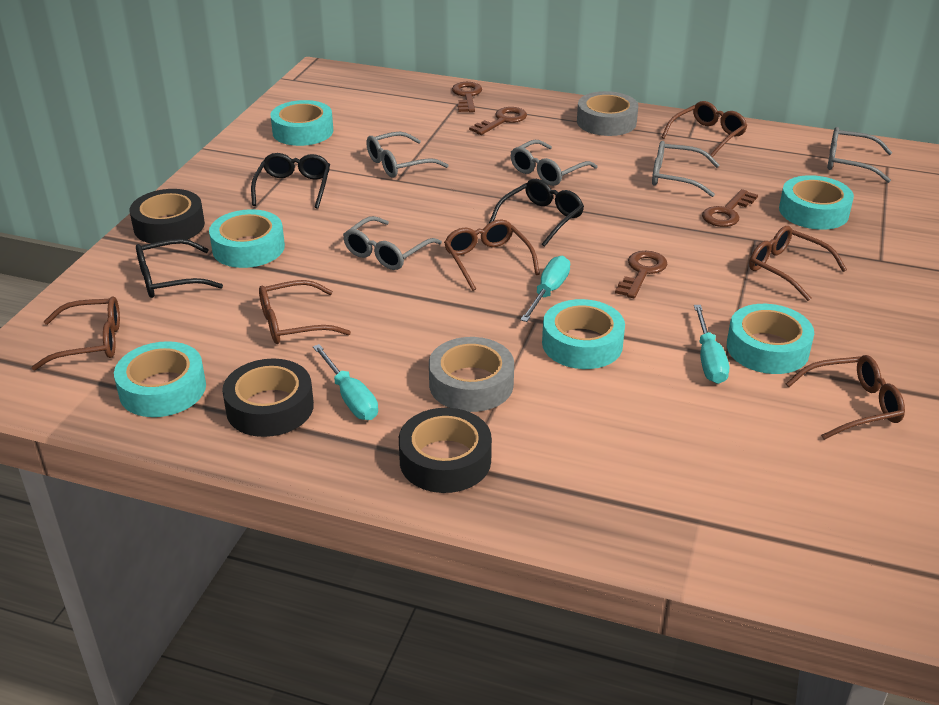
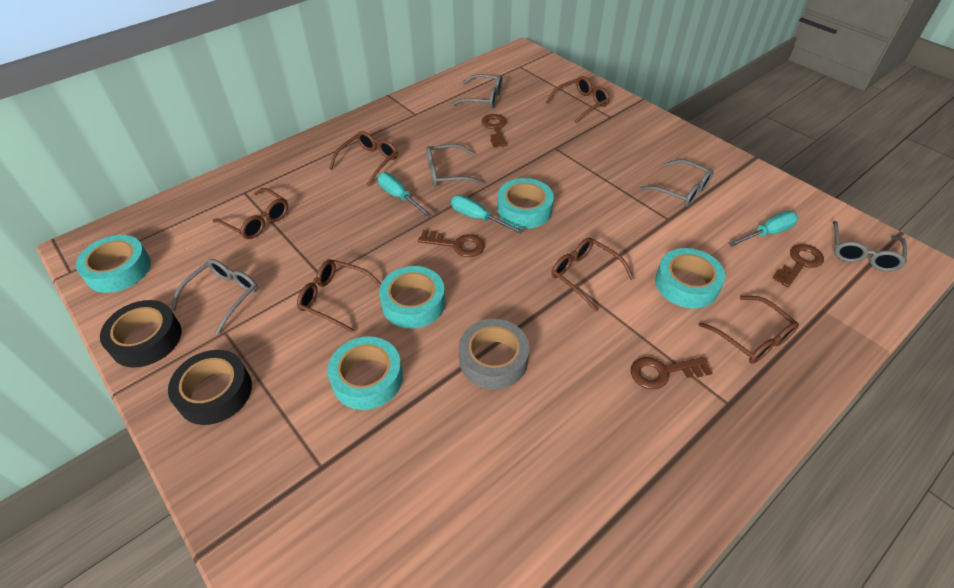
black glasses: [136,239,223,298] [251,153,330,209] [489,179,584,247] = 3 -> none = 0
black tape: [130,189,205,244] [222,359,314,437] [399,408,492,493] = 3 -> [100,300,182,368] [168,350,252,425] = 2
grey tape: [429,337,514,412] [577,91,638,136] = 2 -> [459,319,529,389] = 1
turquoise tape: [114,341,206,417] [209,209,285,268] [270,100,333,146] [542,299,625,369] [727,304,814,374] [779,175,854,230] = 6 -> [76,235,151,293] [328,337,403,410] [379,266,445,329] [497,178,554,229] [655,248,725,308] = 5

